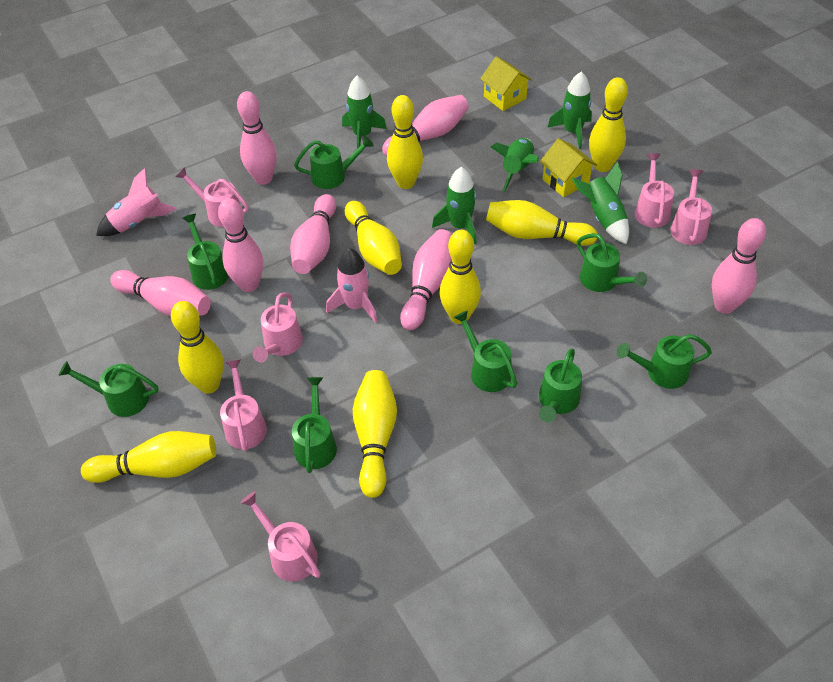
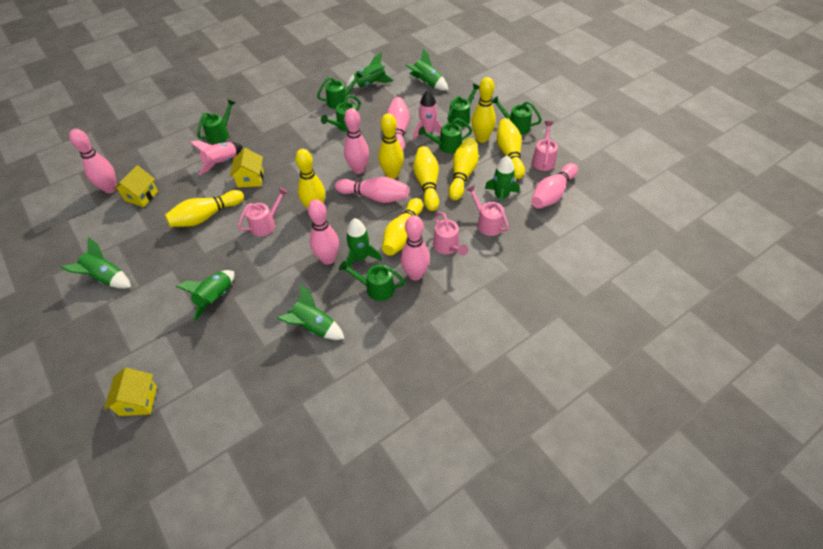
green rocket: [342,76,387,149] [432,167,477,244] [491,138,539,192] [547,71,592,149] [572,161,629,244] = 5 -> [61,237,131,289] [176,270,234,321] [277,284,345,340] [345,218,382,272] [346,52,394,88] [405,49,448,91] [485,156,520,205] = 7
green watering can: [59,361,158,417] [182,214,229,290] [292,377,337,473] [294,136,374,189] [454,310,518,392] [539,348,582,423] [577,233,647,292] [617,334,712,389] = 8 -> [197,99,235,144] [317,71,363,109] [321,95,361,132] [339,261,405,301] [418,118,472,154] [447,84,479,128] [492,96,542,134] = 7
pink watering can: [176,167,248,227] [220,359,267,452] [240,492,321,581] [252,292,303,362] [634,153,674,228] [670,169,712,245] = 6 -> [238,187,288,236] [433,212,468,256] [466,185,509,236] [532,121,558,171] = 4
yellow house: [480,56,532,111] [540,138,597,197] = 2 -> [104,367,157,416] [114,165,158,207] [230,148,264,188] = 3

